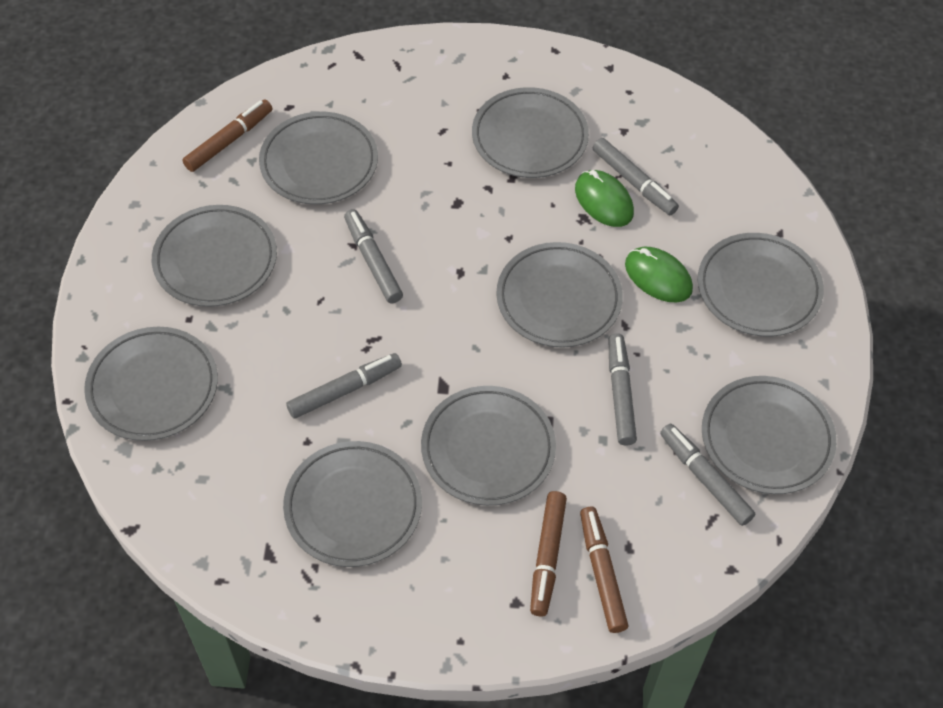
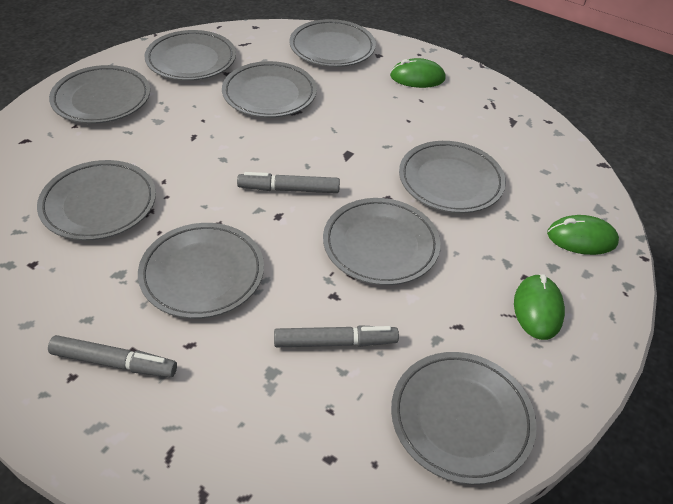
brown marker: [182,99,272,172] [530,491,567,617] [580,506,629,633] = 3 -> none = 0
green mouse: [575,170,634,227] [625,247,693,302] = 2 -> [390,58,446,88] [514,274,565,340] [547,215,619,255] = 3
grey marker: [286,353,402,419] [344,209,403,304] [593,138,679,215] [609,333,637,446] [660,423,755,526] = 5 -> [48,335,177,377] [237,172,340,193] [274,325,399,347] = 3

